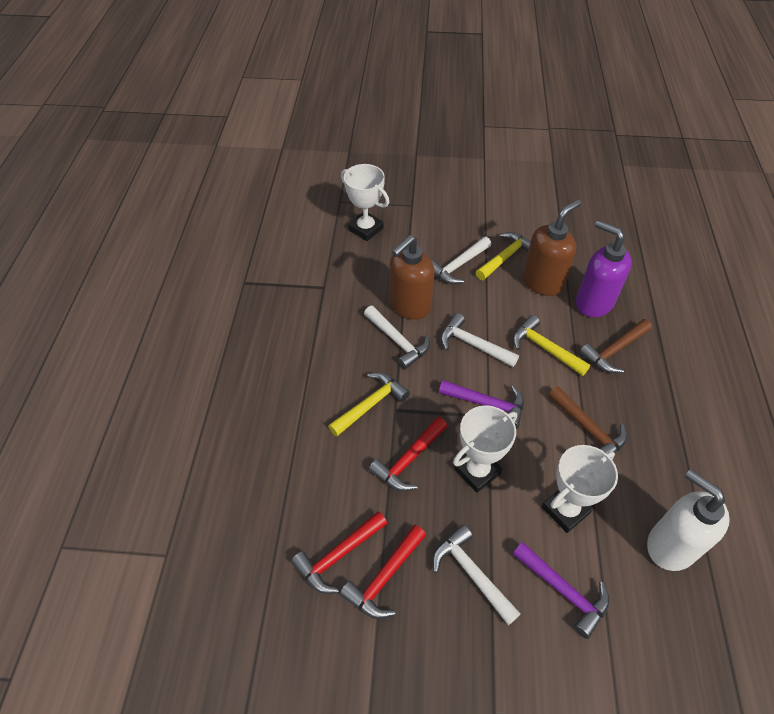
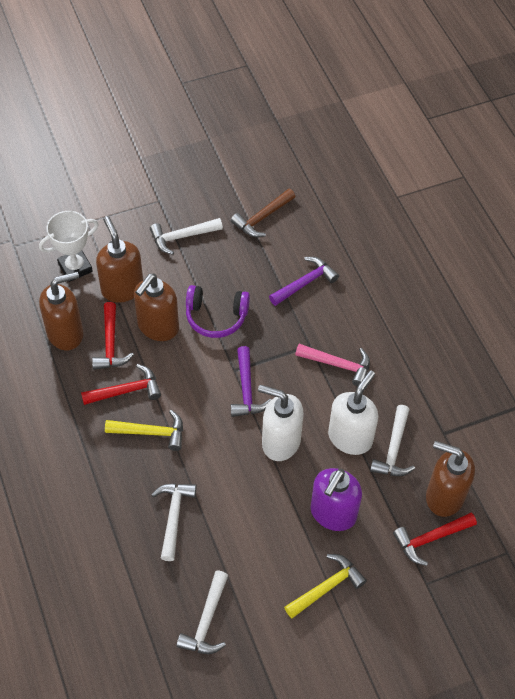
brown hammer: [548,386,627,454] [579,319,652,373] = 2 -> [231,188,295,237] = 1
brown soap dispenser: [389,235,434,320] [523,199,581,296] = 2 -> [39,272,83,350] [96,216,143,303] [134,274,179,341] [426,441,475,517] = 4
pink hammer: none = 0 -> [295,344,370,387] = 1
purple headphones: none = 0 -> [186,285,250,338] = 1
white soap dispenser: [647,469,730,571] = 1 -> [258,385,304,461] [328,370,378,455] = 2
white trophy: [341,164,389,241] [453,405,517,493] [542,445,618,533] = 3 -> [39,211,99,282] = 1
yellow hammer: [328,372,410,436] [476,232,531,280] [513,315,590,376] = 3 -> [105,410,183,451] [284,554,367,618] = 2

